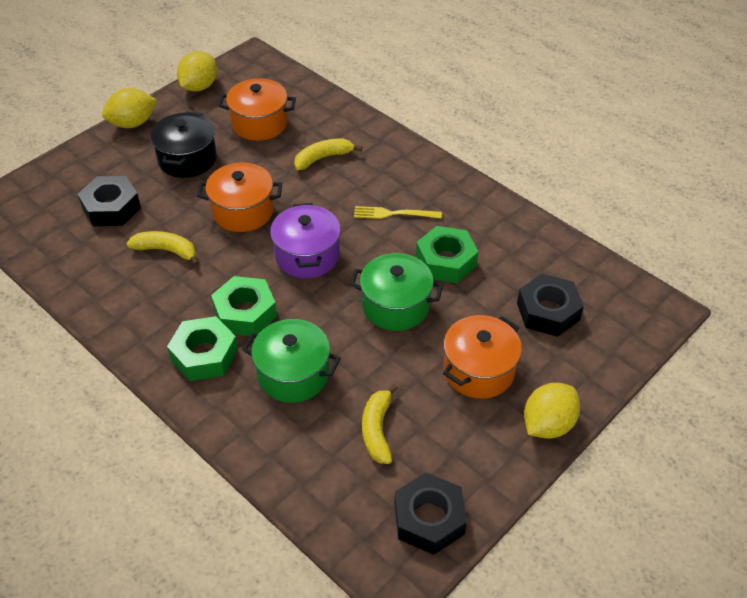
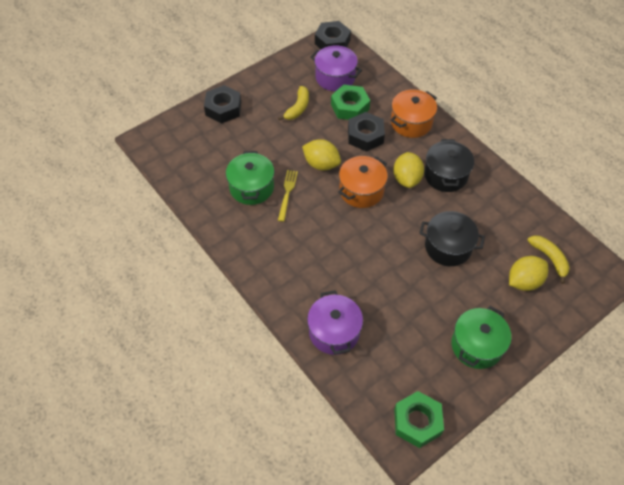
black pot: [150,112,217,178] = 1 -> [419,211,485,266] [424,139,474,192] = 2
green nut: [167,316,238,381] [211,276,277,336] [416,226,479,283] = 3 -> [331,84,370,120] [394,391,444,448] = 2
orange pot: [197,163,282,232] [218,78,296,141] [443,315,522,399] = 3 -> [338,156,388,208] [390,89,437,138] = 2
purple pot: [270,203,341,278] = 1 -> [307,290,363,355] [310,45,362,91] = 2
yellow banana: [126,231,199,266] [294,138,362,170] [362,384,398,464] = 3 -> [278,86,309,120] [527,235,570,284] = 2

